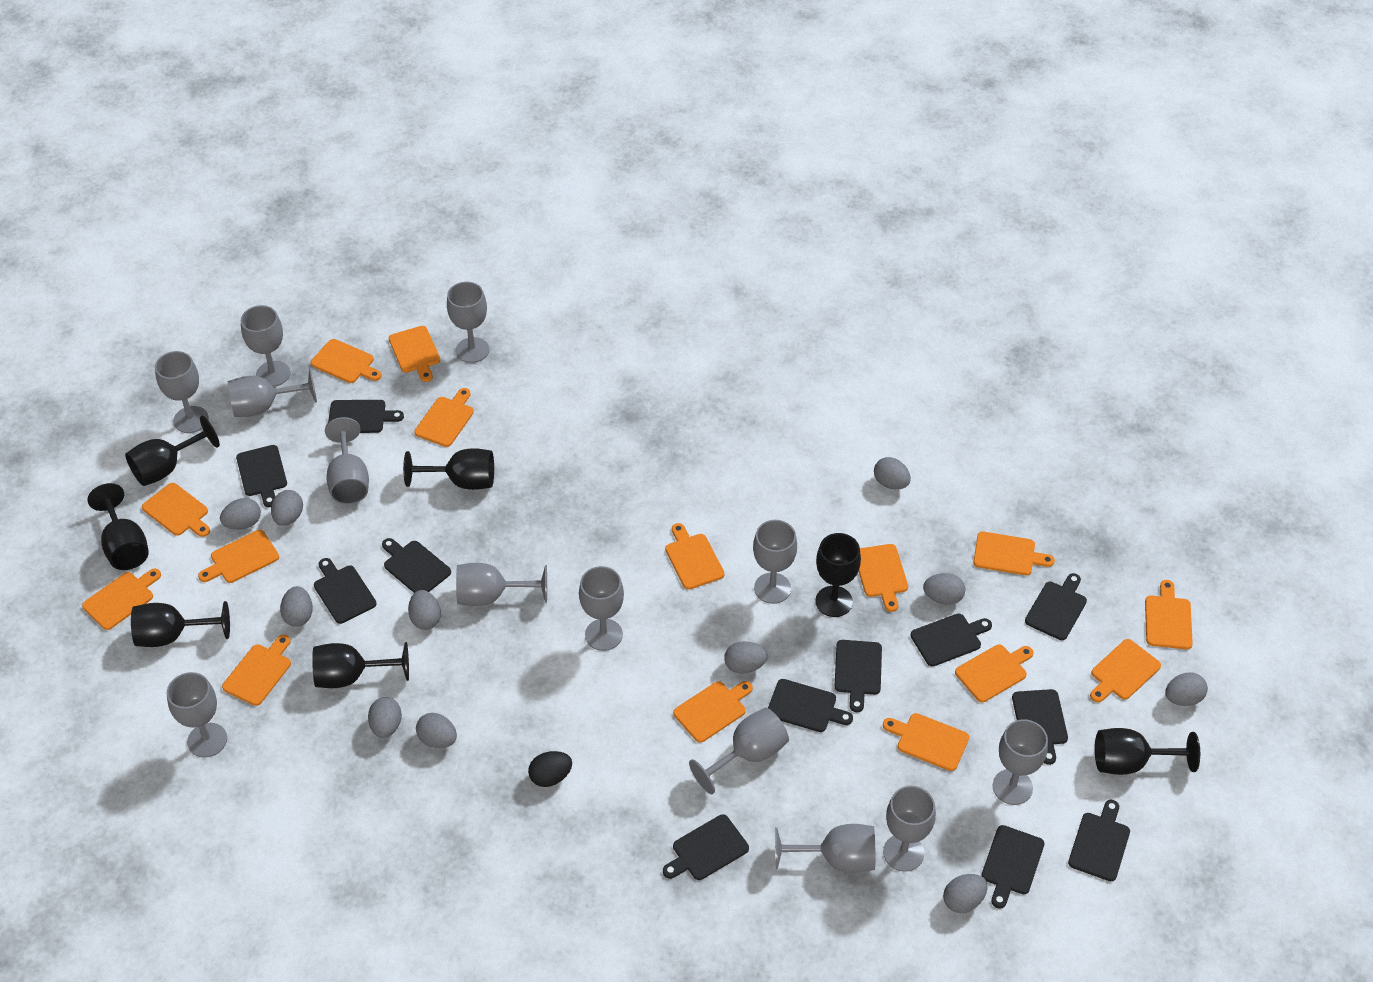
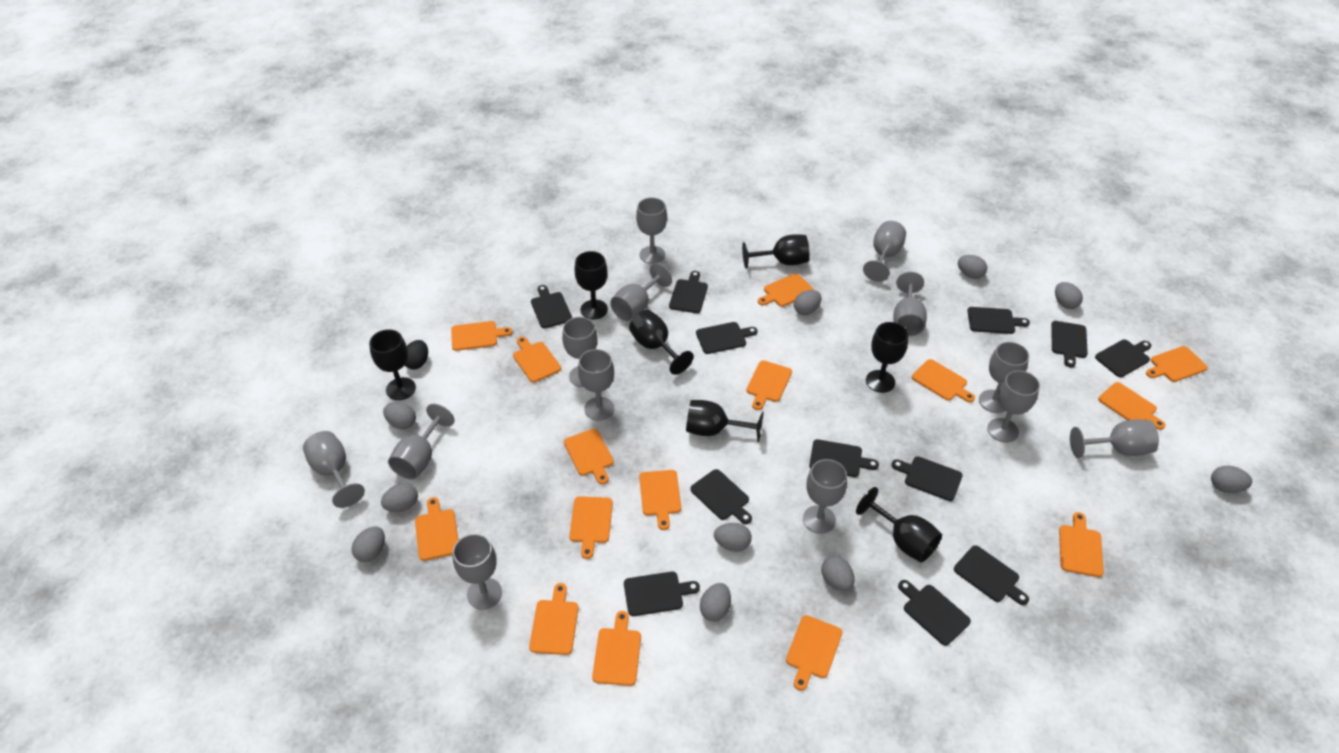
grey egg: [220,498,261,530] [271,490,303,526] [280,586,313,627] [368,697,402,738] [408,590,441,630] [416,713,457,748] [724,641,768,674] [874,457,911,489] [923,573,965,605] [943,874,987,913] [1165,673,1208,706] = 11 -> [352,526,385,562] [381,483,418,512] [383,402,416,429] [700,583,731,621] [714,523,752,552] [794,290,821,315] [821,556,855,591] [958,255,987,279] [1055,282,1083,309] [1211,466,1252,493] = 10

